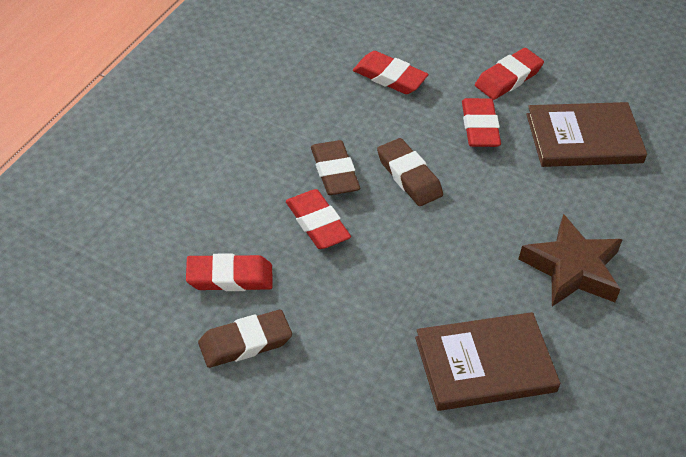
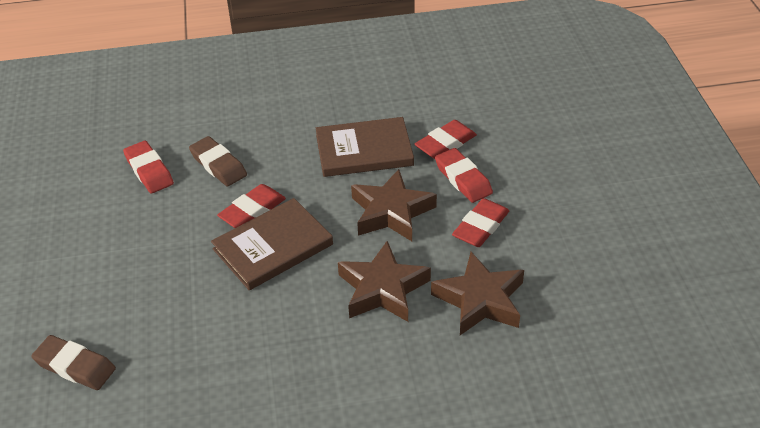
brown eraser: [198,310,292,368] [311,140,360,195] [377,138,443,206] = 3 -> [31,335,116,390] [189,136,247,186] = 2
brown star: [518,214,623,307] = 1 -> [338,241,431,322] [351,169,437,241] [431,252,524,335] = 3

